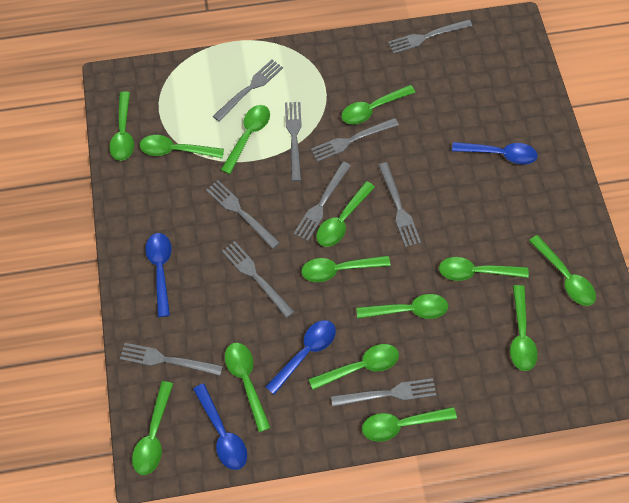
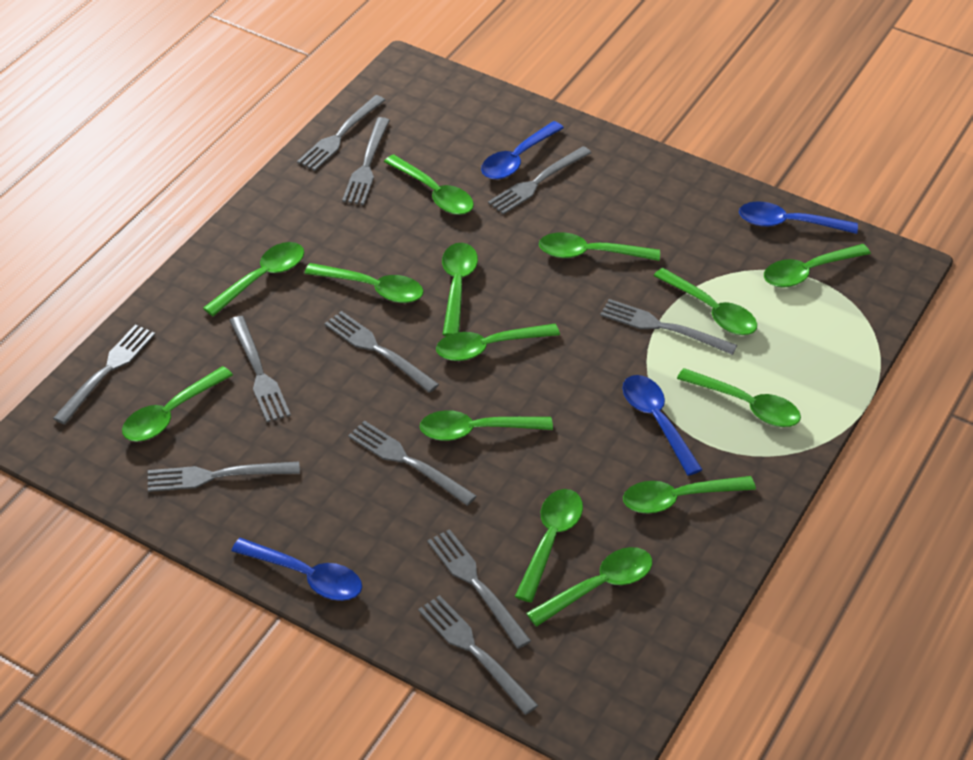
grey fork: [120,343,223,376] [206,180,280,249] [213,60,283,122] [222,241,295,318] [285,102,302,182] [294,162,351,241] [311,118,399,162] [331,378,436,407] [378,162,421,247] [388,19,472,54] = 10 -> [53,324,155,425] [148,462,300,492] [229,316,291,422] [297,95,385,171] [324,311,439,393] [342,117,390,205] [348,421,476,506] [418,595,538,715] [427,529,531,649] [488,146,591,214] [600,299,737,355] = 11

